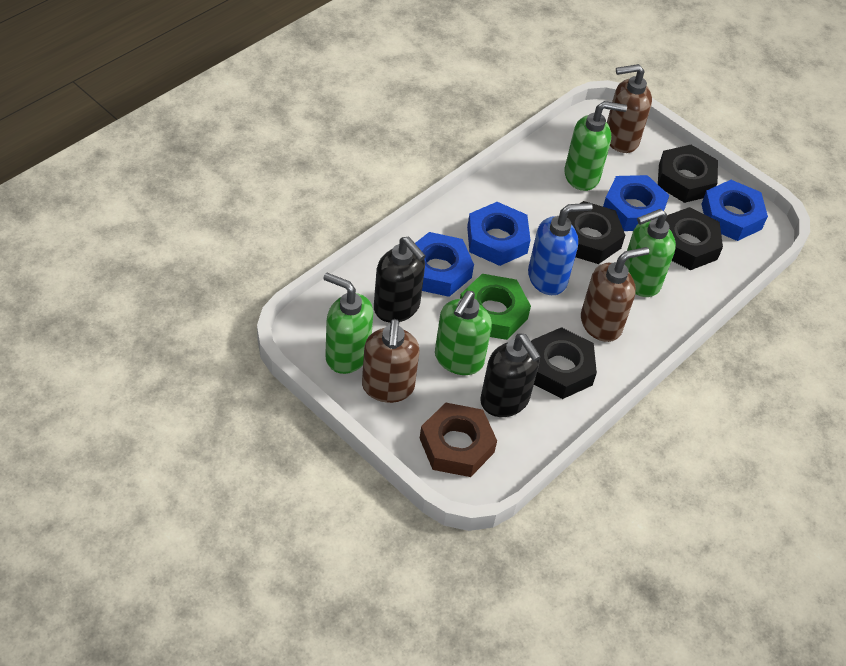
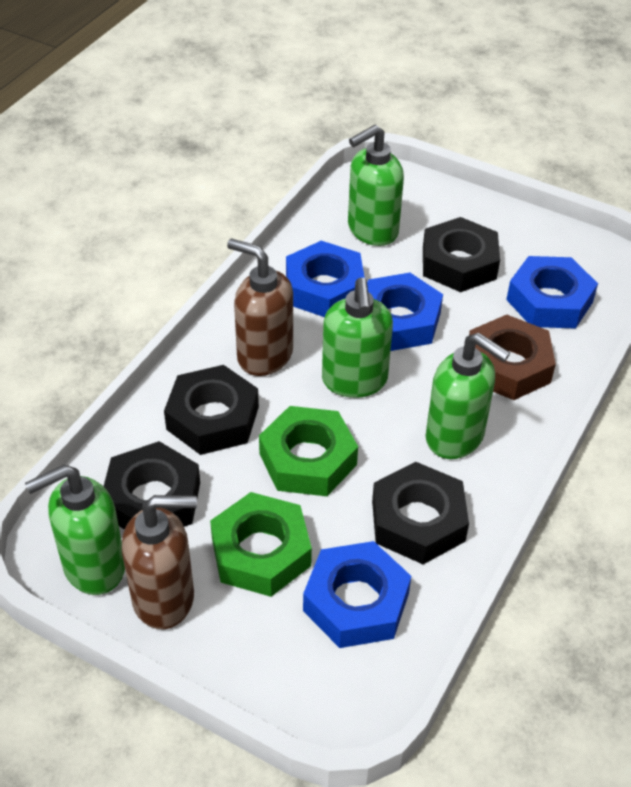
black soap dispenser: [374,237,426,323] [480,334,541,417] = 2 -> none = 0
blue soap dispenser: [528,203,593,295] = 1 -> none = 0
brown soap dispenser: [362,319,420,403] [581,247,649,342] [607,64,652,153] = 3 -> [122,495,197,629] [227,238,293,376] = 2
green nut: [460,274,531,340] = 1 -> [210,492,312,597] [259,406,358,496] = 2

